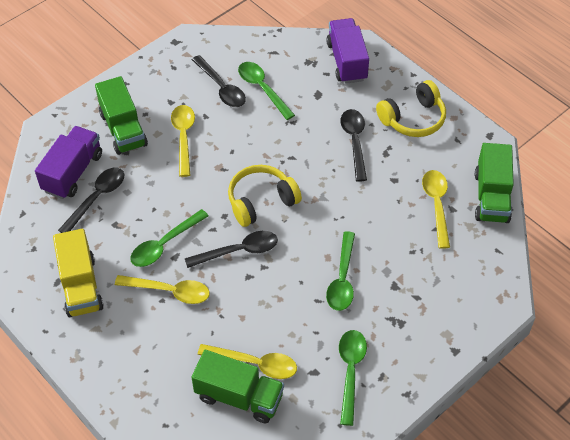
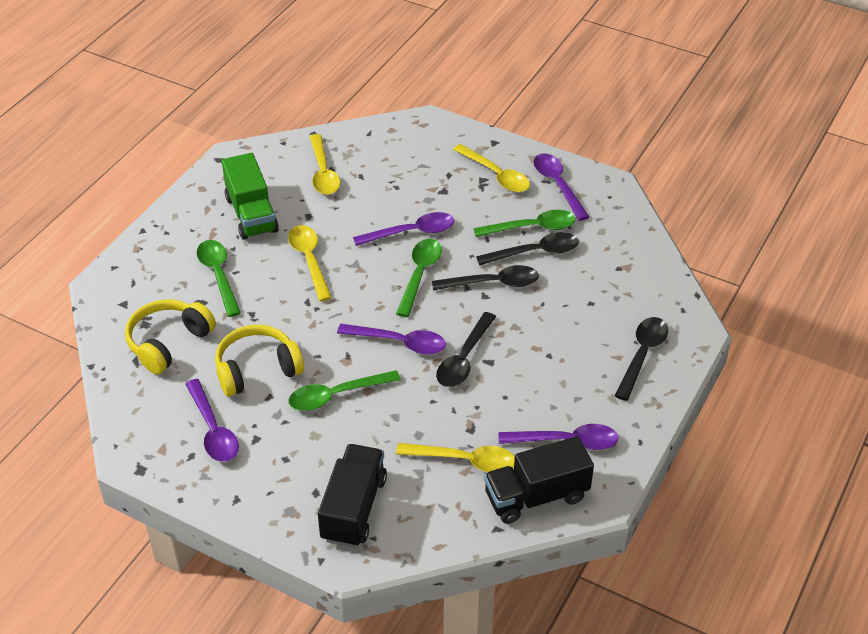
black truck: none = 0 -> [318,444,387,547] [484,436,594,524] = 2
green truck: [95,76,148,155] [191,350,284,423] [475,143,514,223] = 3 -> [222,153,279,240] = 1
purple spoon: none = 0 -> [185,379,239,462] [337,324,446,355] [353,212,454,246] [499,424,619,450] [533,153,589,221] = 5
purple truck: [35,126,102,199] [326,18,369,84] = 2 -> none = 0
yellow truck: [53,229,104,317] = 1 -> none = 0

